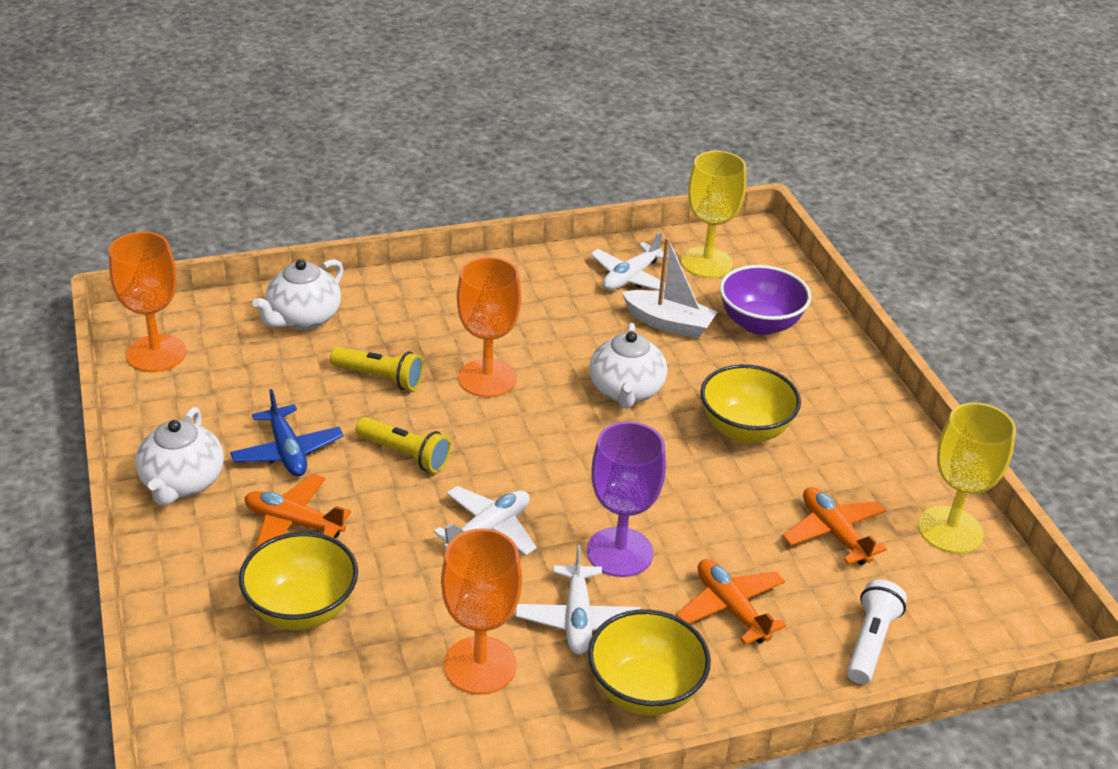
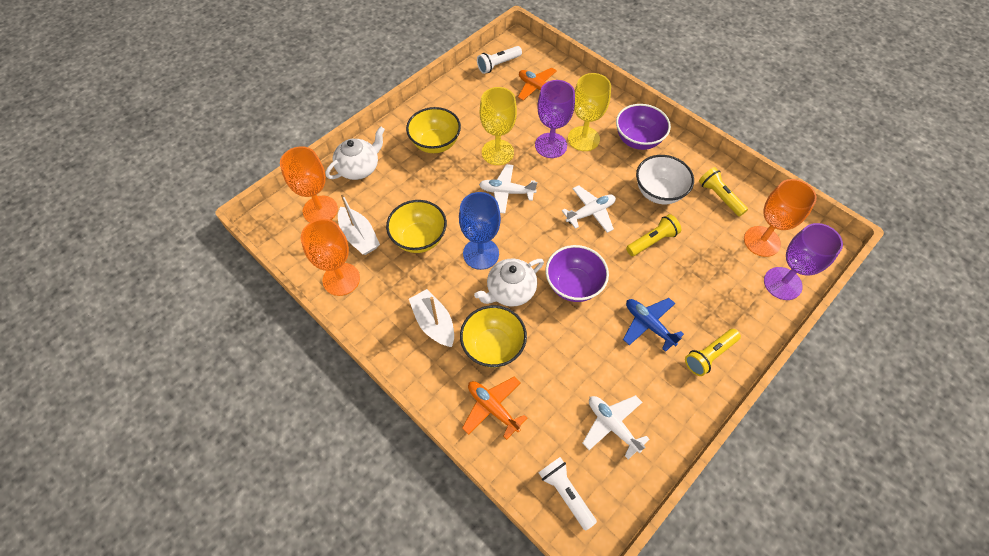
blue goblet: none = 0 -> [459,192,501,270] = 1
orange plane: [244,474,351,548] [676,559,786,645] [782,487,887,565] = 3 -> [462,377,527,440] [518,68,557,100] = 2
purple bowl: [720,265,811,335] = 1 -> [546,245,609,302] [616,104,671,150] = 2
purple goblet: [587,422,666,577] = 1 -> [535,80,575,158] [764,223,843,300] = 2
white boat: [622,238,717,338] = 1 -> [338,193,380,255] [409,289,454,347] = 2
white bowl: none = 0 -> [636,155,694,204] = 1
white flashlight: [847,579,907,684] = 1 -> [477,46,522,74] [539,457,597,531] = 2
white teapot: [135,407,224,506] [252,259,343,330] [589,323,667,409] = 3 -> [326,127,385,180] [474,259,544,307] = 2
yellow flashlight: [330,346,424,390] [356,417,451,473] = 2 -> [626,214,681,256] [685,329,741,376] [699,167,748,217] = 3

